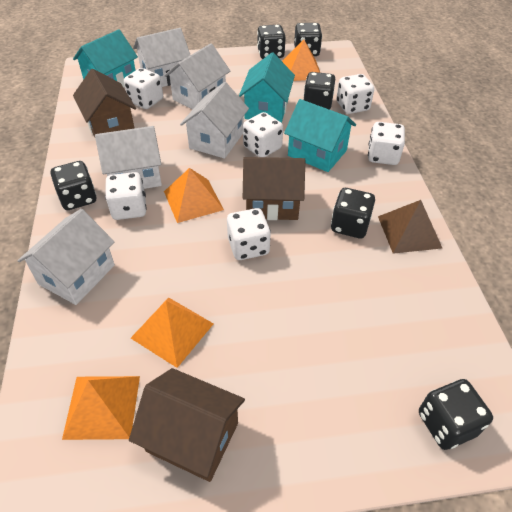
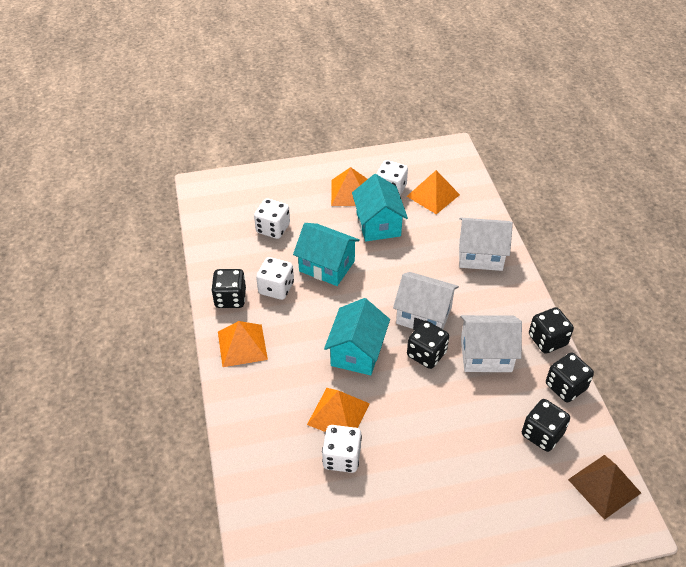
black dice: [51,161,96,210] [257,25,286,59] [294,23,322,56] [303,72,335,110] [331,188,375,239] [419,379,493,450] = 6 -> [211,269,246,308] [407,321,449,369] [522,399,570,452] [529,307,574,354] [546,353,594,402] = 5
brown house: [73,69,136,137] [129,368,245,482] [243,157,305,220] = 3 -> none = 0
white dice: [105,172,147,220] [124,68,163,109] [227,208,271,260] [243,112,283,157] [336,74,374,114] [368,122,405,165] = 6 -> [254,198,290,239] [256,257,294,300] [322,425,362,473] [376,160,408,196] = 4
white house: [18,209,115,305] [95,126,162,189] [133,28,190,87] [164,43,230,109] [180,82,249,158] = 5 -> [393,272,459,330] [459,218,513,271] [461,315,522,372] = 3

